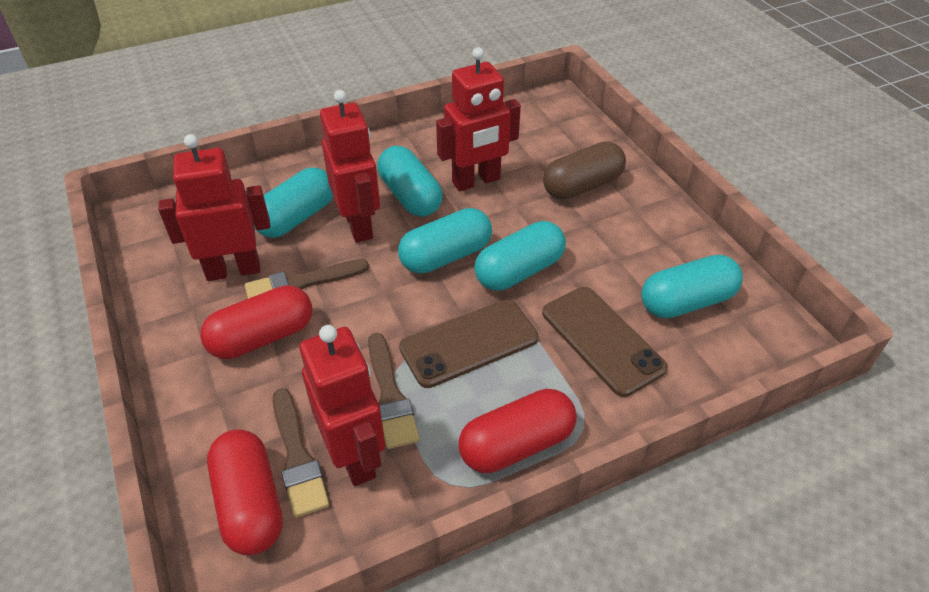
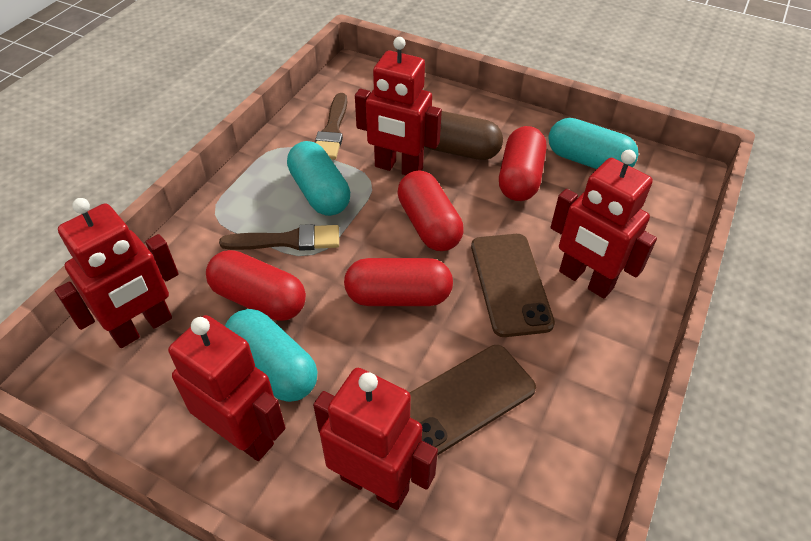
brown brush: [245,259,369,299] [273,388,329,518] [368,333,420,449] = 3 -> [219,224,339,251] [315,93,347,160] = 2
red capsule: [200,285,312,359] [207,429,283,555] [459,389,577,473] = 3 -> [206,250,306,321] [344,258,453,306] [398,170,464,251] [499,126,546,201] = 4
red robot: [158,134,270,281] [299,325,385,486] [320,90,380,243] [436,47,521,191] = 4 -> [55,198,179,348] [168,315,285,461] [313,368,438,510] [355,37,442,175] [551,150,657,299] = 5
turquoise capsule: [255,168,333,238] [377,146,443,217] [398,208,492,274] [474,221,566,291] [641,255,743,318] = 5 -> [225,309,317,402] [287,141,350,216] [548,118,639,169] = 3

